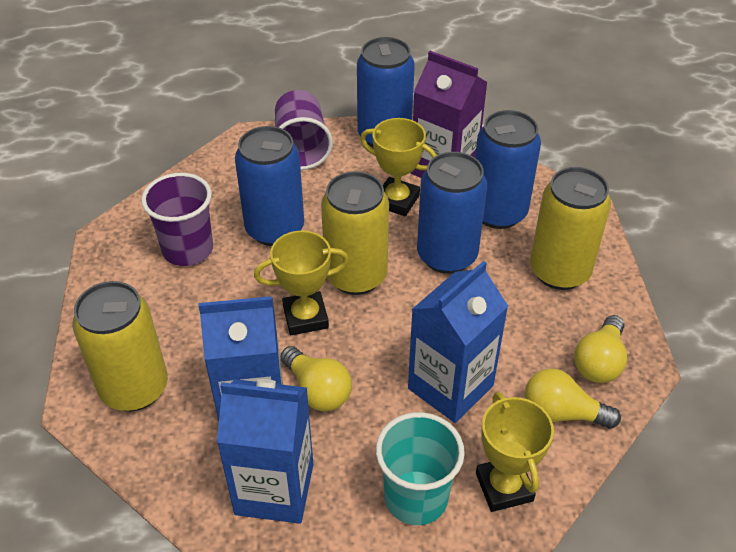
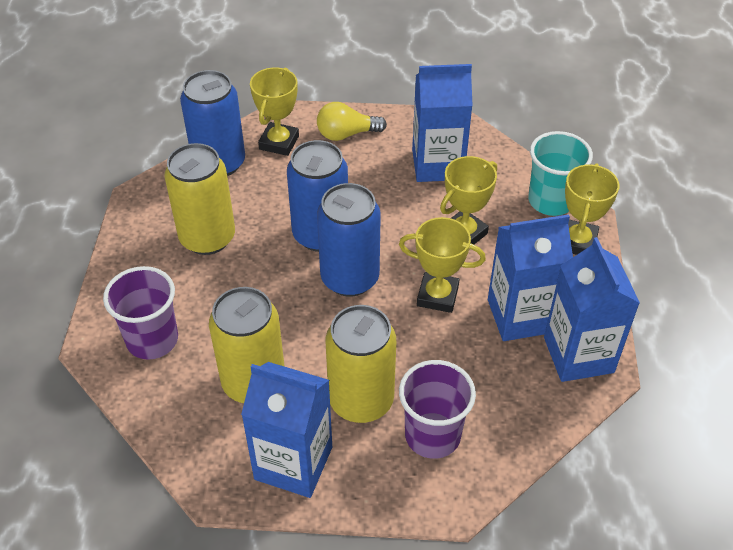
blue can: [235,126,304,246] [357,37,415,148] [417,152,487,274] [475,110,541,229] = 4 -> [180,70,245,176] [287,140,348,252] [317,183,381,297] = 3
blue carton: [198,296,283,421] [217,379,313,524] [408,261,508,423] = 3 -> [241,362,332,498] [412,64,473,182] [488,214,573,341] [544,237,640,382] = 4
purple carton: [411,51,488,178] = 1 -> none = 0
yellow light bulb: [280,346,352,411] [525,369,621,429] [574,315,627,383] = 3 -> [317,102,387,141] = 1
yellow trophy: [254,230,349,335] [360,118,437,216] [476,392,554,512] = 3 -> [250,67,299,156] [399,217,486,313] [440,156,497,244] [565,163,619,255] = 4

